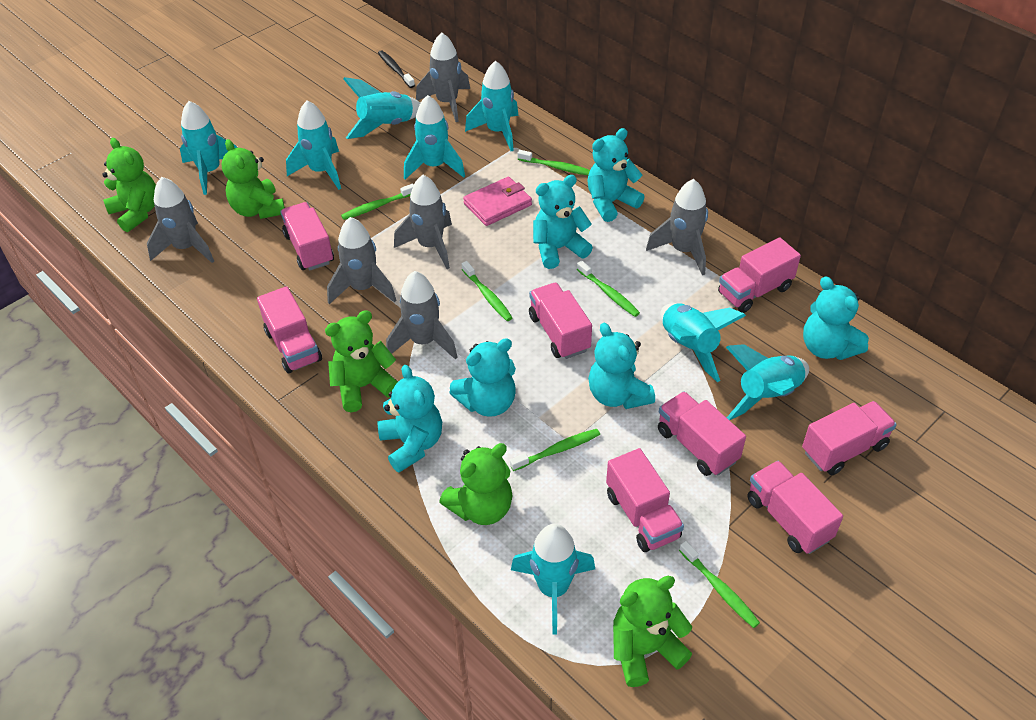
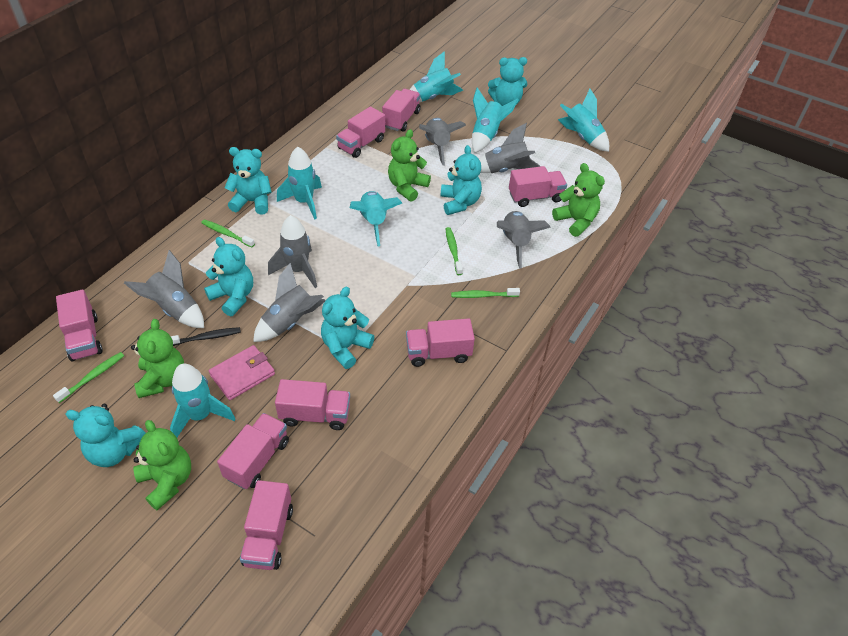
green teddy bear: [102,138,156,232] [222,139,285,219] [325,310,398,412] [439,443,512,525] [613,576,692,687] = 5 -> [131,319,184,398] [133,420,191,510] [388,129,431,202] [552,163,605,237] = 4
green toothbrush: [341,184,414,220] [462,261,513,321] [510,429,600,471] [517,150,590,175] [577,260,640,317] [679,541,760,628] = 6 -> [53,352,124,403] [201,220,255,248] [446,227,463,275] [451,288,520,298] = 4
turquoise rocket: [180,101,237,195] [286,100,341,190] [343,77,420,139] [404,95,465,179] [465,61,519,151] [511,524,595,635] [660,303,746,382] [726,344,809,420] = 8 -> [170,363,236,437] [277,147,322,220] [350,191,402,246] [409,51,463,102] [472,87,519,153] [558,89,609,152] = 6

